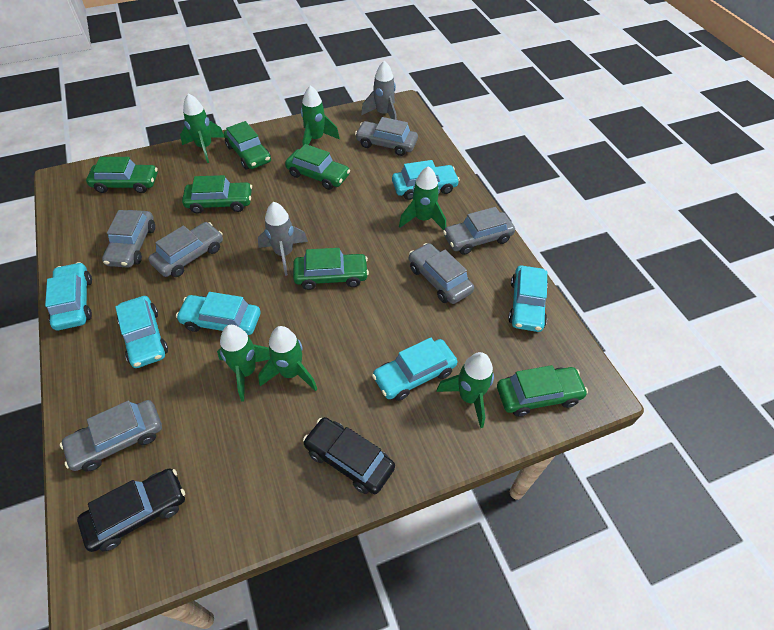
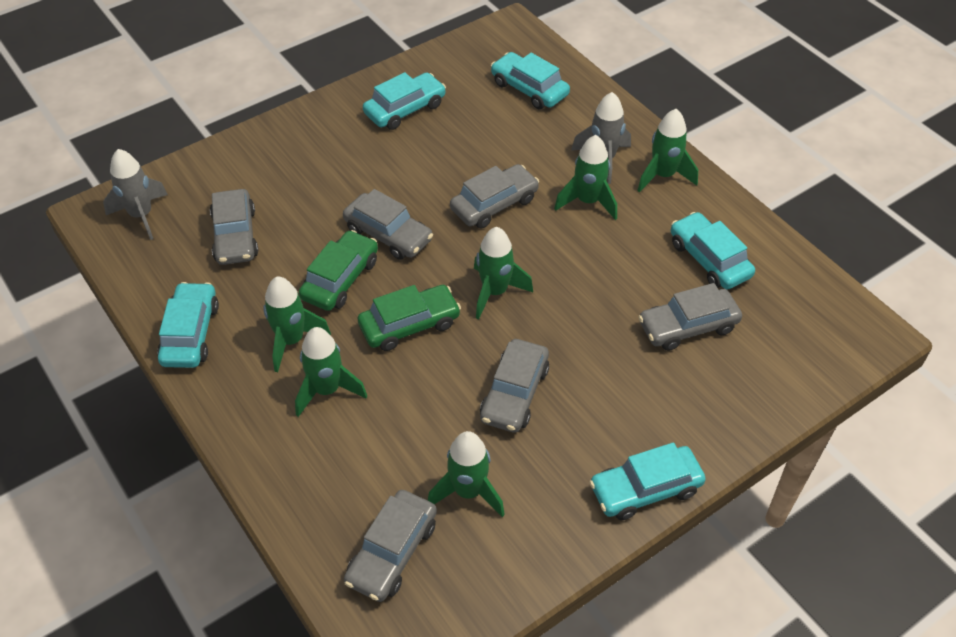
black car: [77,469,185,552] [303,417,395,494] = 2 -> none = 0
green car: [86,157,158,193] [182,175,252,214] [224,121,271,169] [285,144,350,190] [293,248,369,290] [497,365,588,417] = 6 -> [299,230,378,311] [358,285,461,351] = 2
turquoise car: [45,262,92,330] [115,296,168,368] [176,292,261,335] [372,338,458,401] [392,160,460,200] [508,266,548,332] = 6 -> [157,282,219,368] [363,72,446,130] [491,52,570,109] [590,442,706,520] [671,212,755,290] = 5

